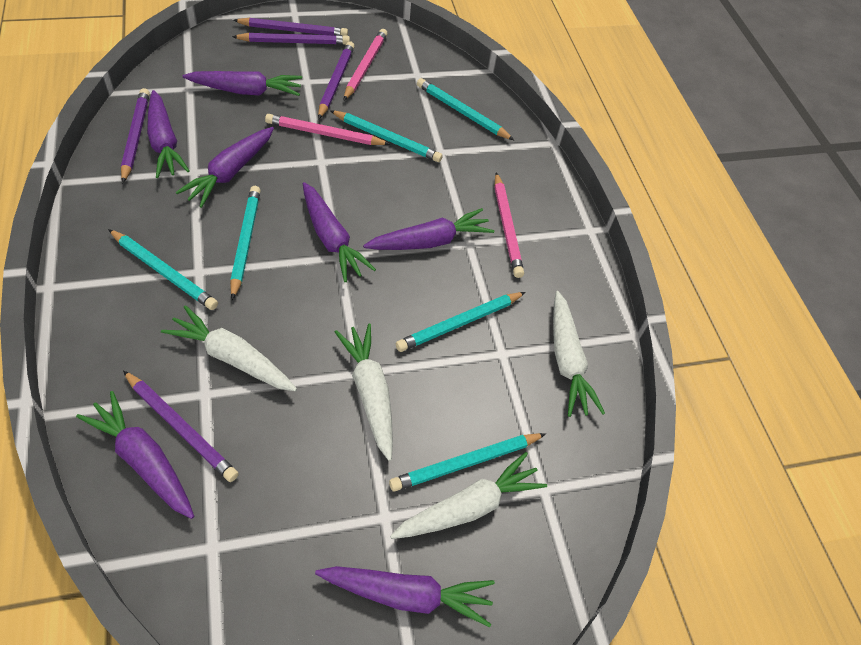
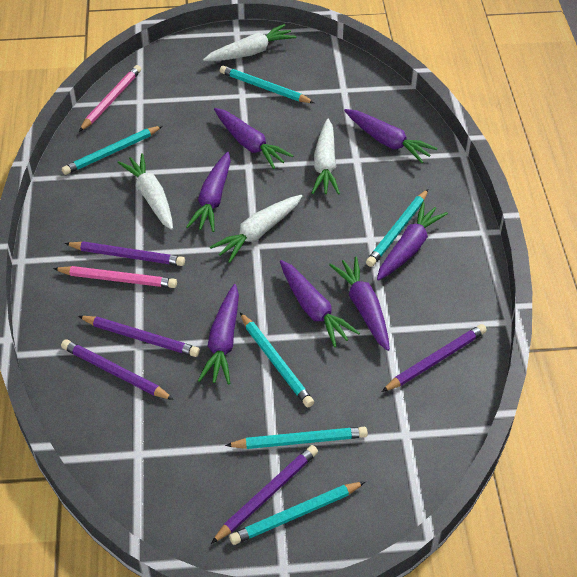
pink pencil: [265,114,390,145] [344,29,388,100] [495,172,524,278] = 3 -> [53,266,177,288] [79,65,141,132] = 2

